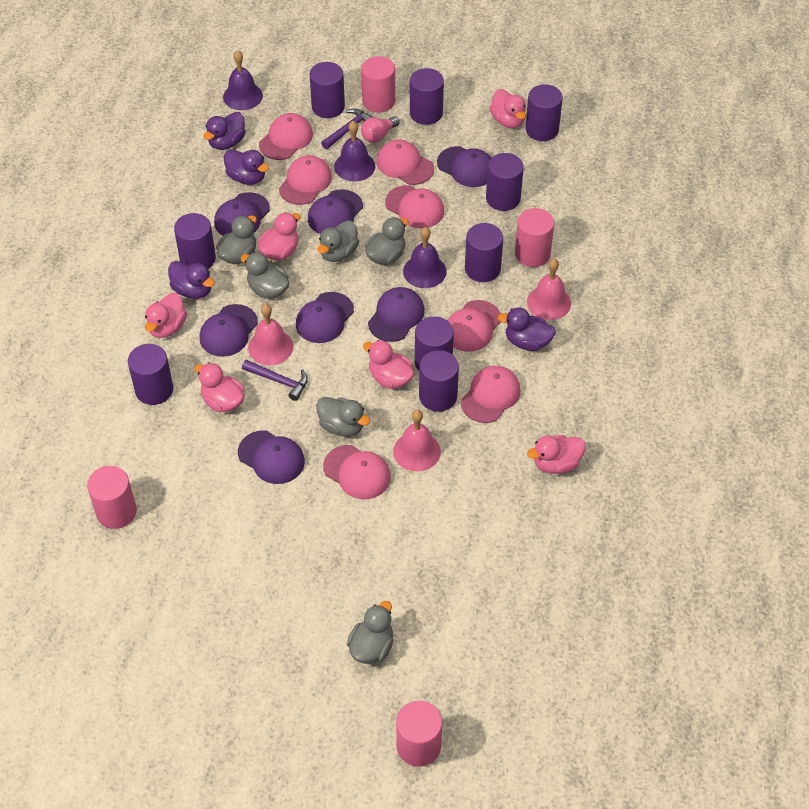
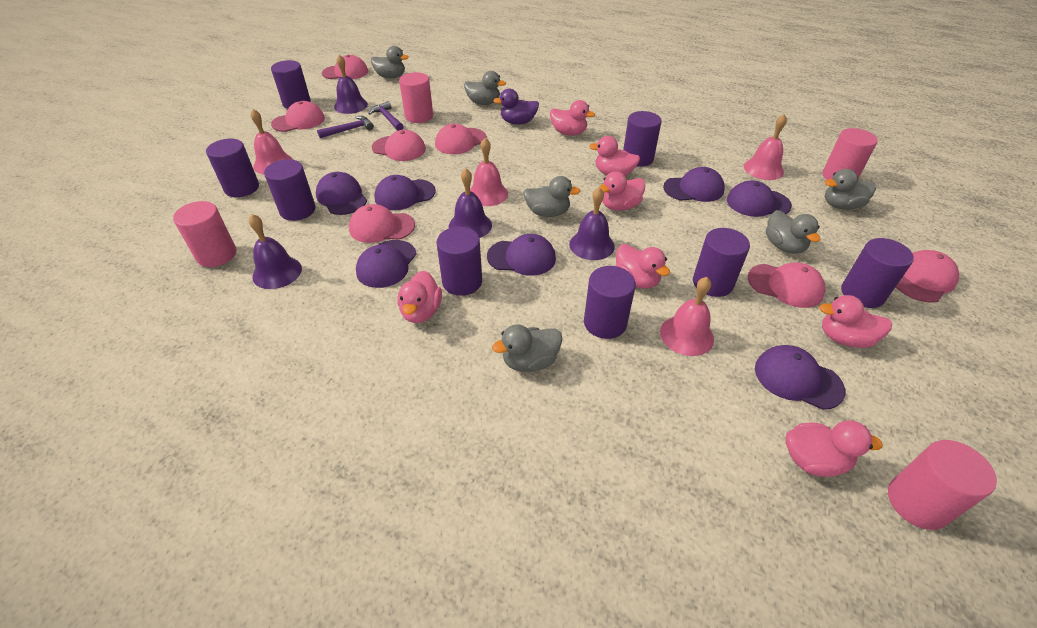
pink bell: [248,304,293,365] [393,410,441,472] [527,259,571,320] = 3 -> [251,109,293,174] [470,138,508,206] [660,277,714,356] [744,114,787,180] = 4
pink duck: [145,293,187,338] [194,363,245,412] [258,212,300,260] [363,340,414,389] [489,89,526,128] [527,435,586,474] = 6 -> [397,271,442,323] [550,100,595,136] [589,136,640,176] [598,171,645,211] [615,244,670,289] [786,420,883,477] [819,295,892,348] = 7
pink light bulb: [361,116,400,143] = 1 -> none = 0
purple bell: [223,50,263,110] [334,121,375,181] [403,227,447,288] = 3 -> [249,214,302,289] [334,55,368,114] [449,168,492,238] [569,187,615,260] = 4
purple cylinder: [128,344,173,405] [174,213,216,269] [310,62,345,118] [410,68,444,125] [415,316,454,371] [419,350,459,412] [465,223,503,282] [486,153,524,211] [525,84,563,141] = 9 -> [206,139,259,197] [264,159,316,221] [271,60,311,109] [437,227,482,296] [584,266,636,339] [623,111,662,167] [693,228,750,297] [841,238,914,308] = 8
purple duck: [168,261,215,299] [204,112,246,150] [224,149,269,185] [498,307,556,351] = 4 -> [493,89,539,125] = 1

